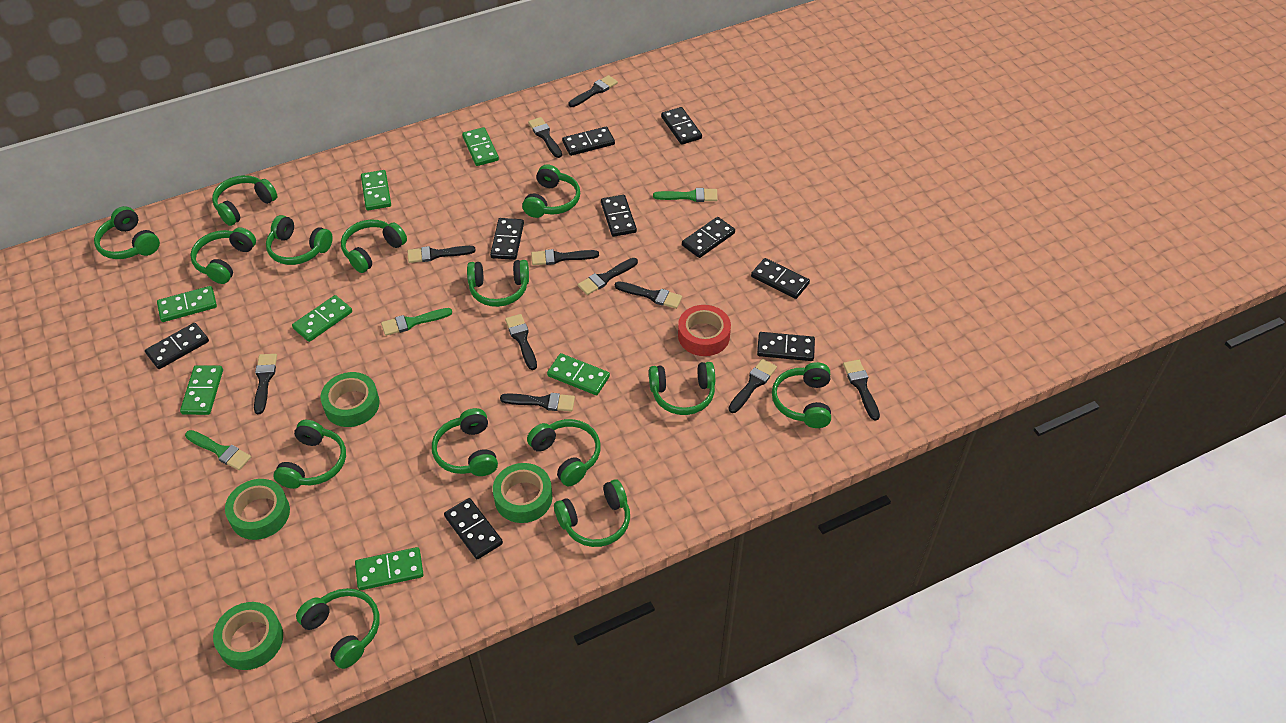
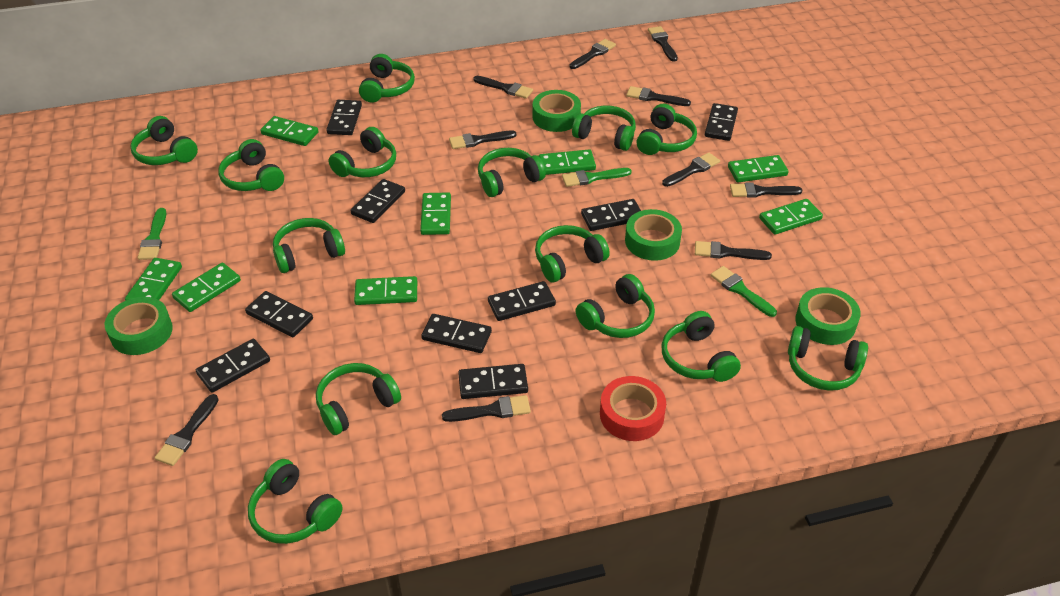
black brush: [254,354,277,414] [408,246,476,263] [500,393,575,411] [505,314,537,370] [528,117,562,158] [531,249,599,265] [568,75,618,107] [578,258,638,295] [615,281,682,309] [729,359,777,413] [843,360,880,420] = 11 -> [154,394,219,466] [442,395,531,422] [449,131,516,149] [473,76,533,99] [570,39,616,69] [626,86,691,106] [648,26,678,62] [662,152,720,187] [695,241,772,260] [730,183,803,198] = 10
green domino: [157,286,217,322] [180,365,223,415] [292,295,352,342] [355,547,424,590] [361,170,391,210] [462,127,499,166] [547,353,610,395] = 7 -> [125,258,182,301] [172,263,241,312] [260,116,318,146] [354,276,417,305] [420,192,451,235] [539,149,596,175] [728,155,789,182] [759,199,823,235] = 8

